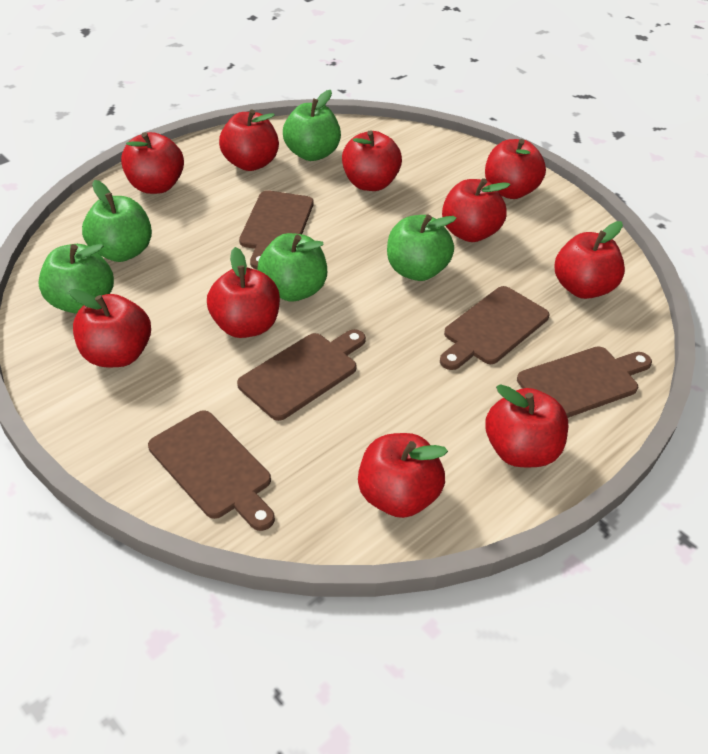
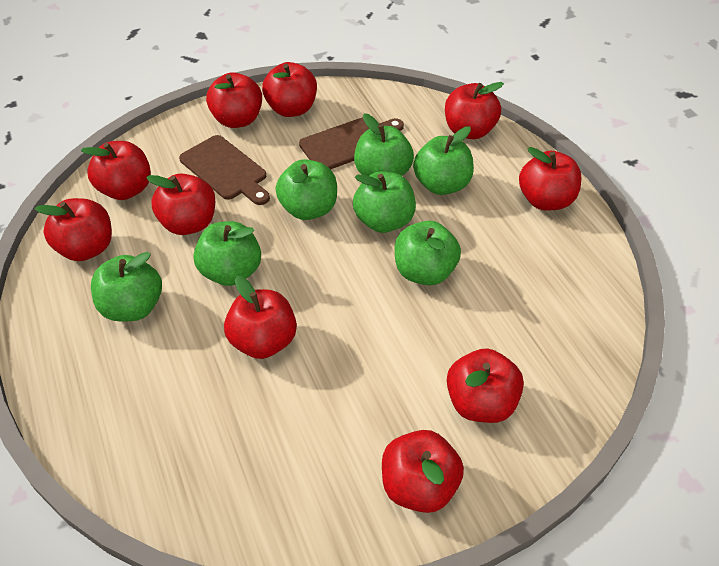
brown cutting board: [148,410,275,531] [237,329,366,421] [239,190,313,269] [440,286,549,370] [517,346,652,418] = 5 -> [179,135,270,205] [299,117,404,169] = 2
green apple: [38,244,114,314] [82,180,152,262] [257,233,327,302] [283,90,341,161] [387,215,457,281] = 5 -> [91,252,162,321] [193,221,261,286] [275,159,337,220] [353,171,416,233] [354,113,414,176] [395,221,461,285] [413,126,474,195] = 7

